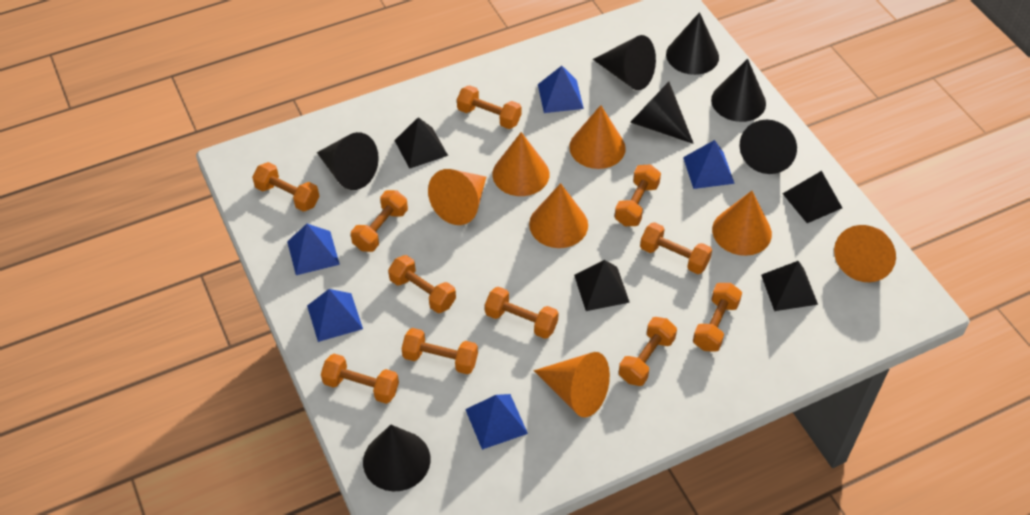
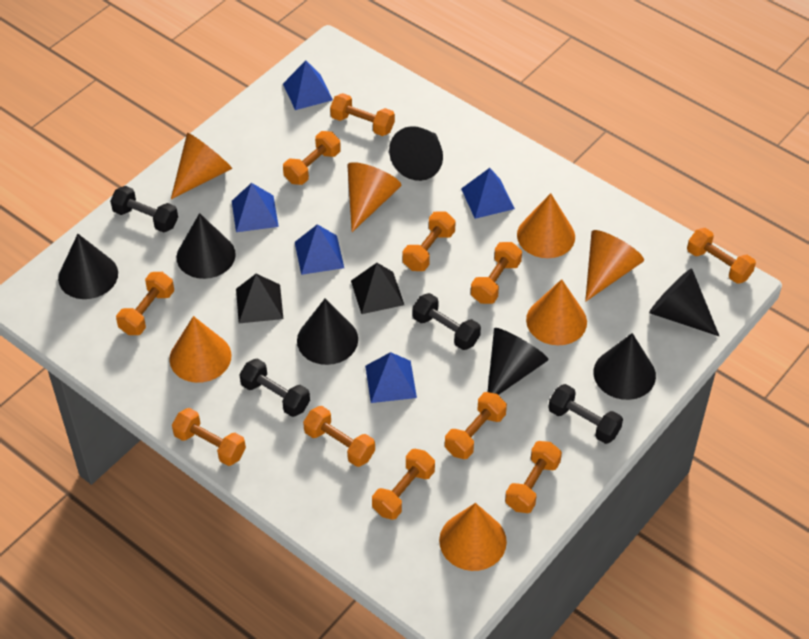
black dumbbell: none = 0 -> [110,186,178,233] [239,358,310,417] [412,293,481,350] [548,384,623,444] = 4
black pyramid: [394,117,448,169] [574,260,630,311] [761,261,818,311] [783,171,842,223] = 4 -> [236,274,283,323] [351,263,404,314] = 2

